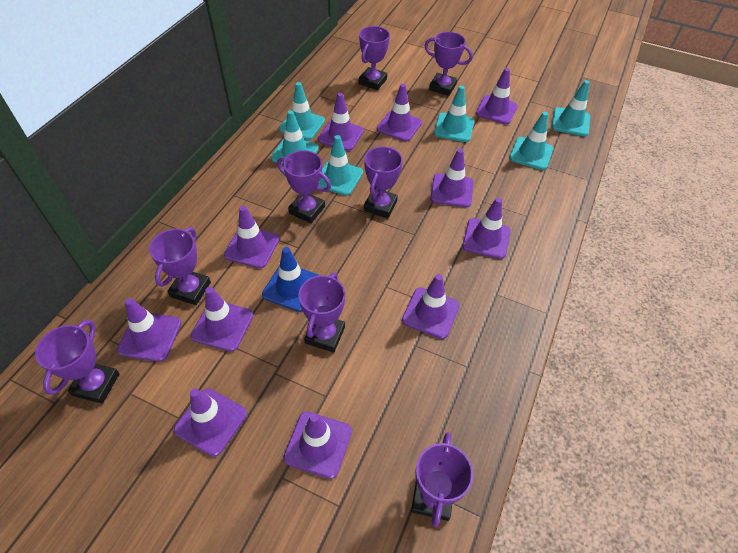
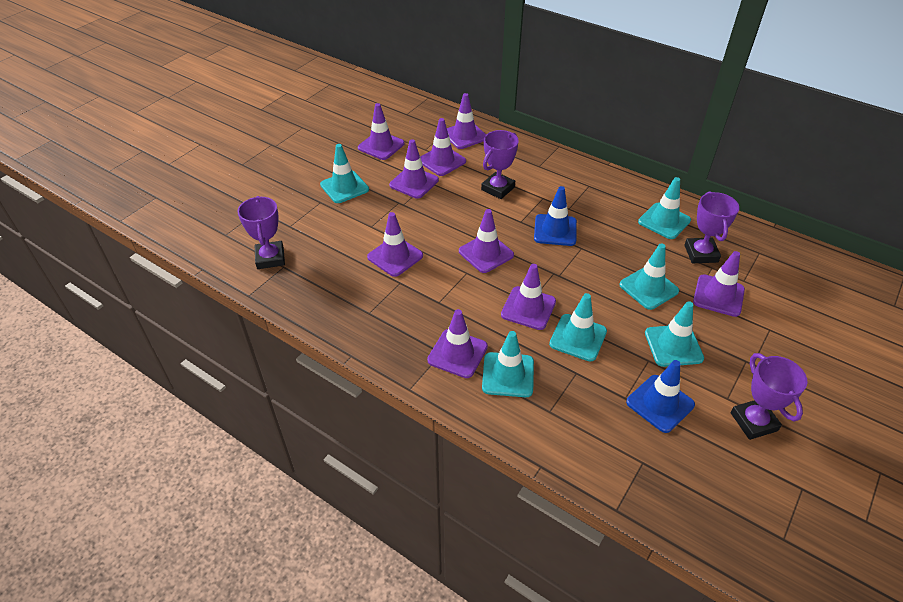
blue traffic cone: [262,247,319,312] = 1 -> [534,186,577,246] [626,360,695,433] = 2
purple traffic cone: [117,298,181,362] [174,388,247,457] [191,287,253,352] [224,205,280,268] [283,411,352,479] [318,93,364,151] [377,84,422,142] [402,274,460,339] [430,149,473,208] [462,198,510,259] [476,68,518,124] = 11 -> [358,103,405,160] [367,212,423,277] [389,139,439,199] [420,118,466,176] [427,309,488,378] [447,93,486,149] [459,209,514,273] [501,264,556,330] [693,251,745,317] = 9
purple trophy: [35,320,120,404] [149,227,211,305] [277,150,331,223] [298,272,345,353] [359,26,390,90] [364,146,403,218] [411,432,473,527] [424,32,473,96] = 8 -> [237,196,285,269] [481,130,519,199] [684,191,739,263] [730,353,808,440] = 4

